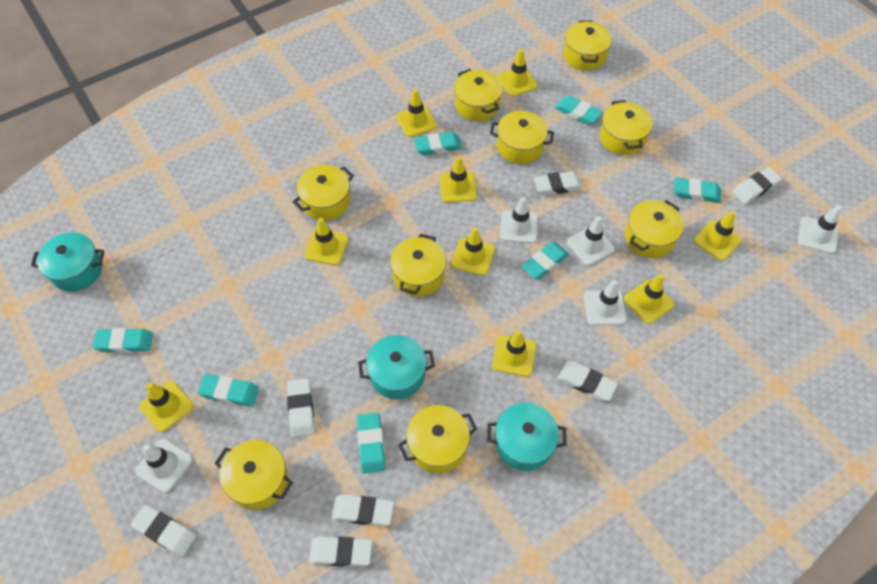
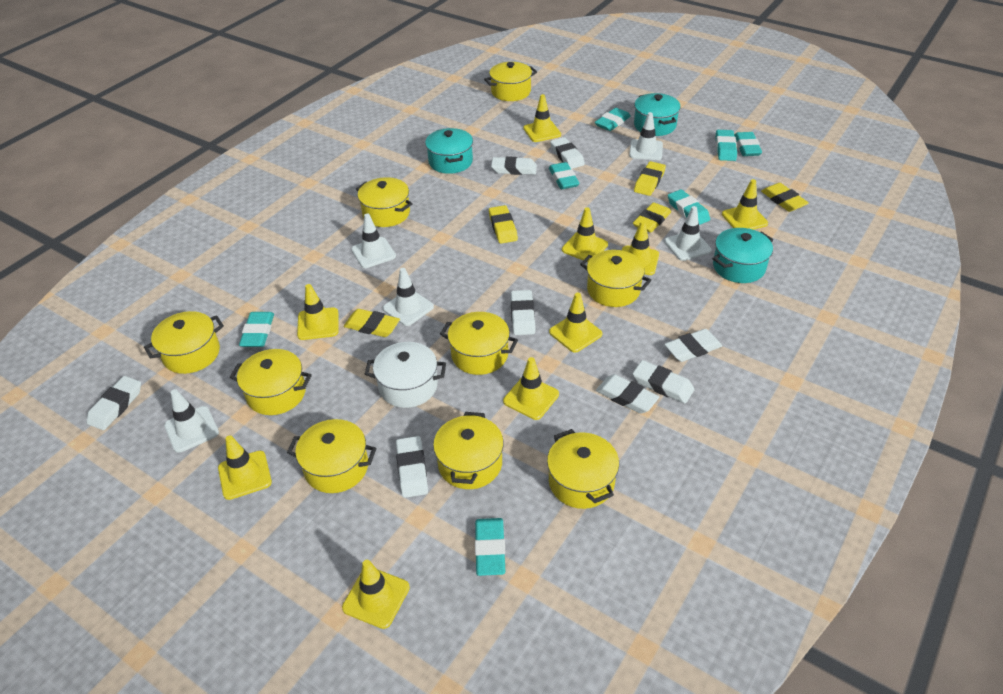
white eraser: [131,505,196,556] [287,378,314,437] [309,536,372,567] [331,494,394,526] [534,171,583,195] [558,361,618,401] [732,167,782,204] = 7 -> [87,376,141,430] [396,436,428,498] [491,156,537,175] [511,290,536,335] [550,137,585,169] [596,374,659,414] [633,360,694,403] [664,329,722,362] = 8
white pot: none = 0 -> [365,342,446,408] = 1
yellow eraser: none = 0 -> [344,309,400,337] [489,205,518,244] [633,203,671,233] [634,161,666,196] [761,183,809,212] = 5

